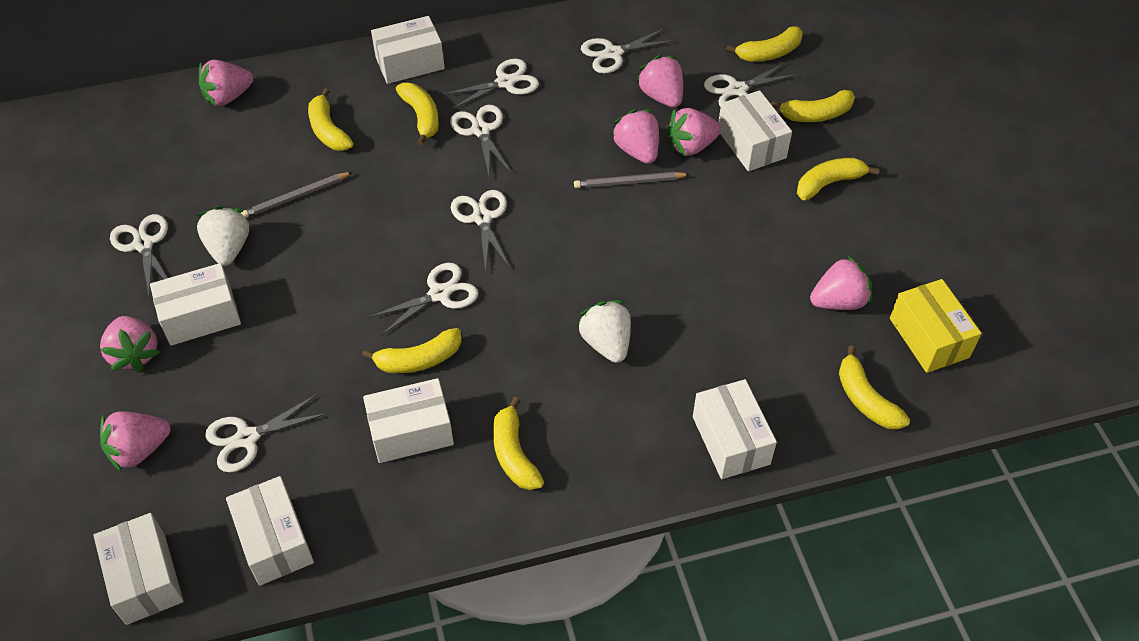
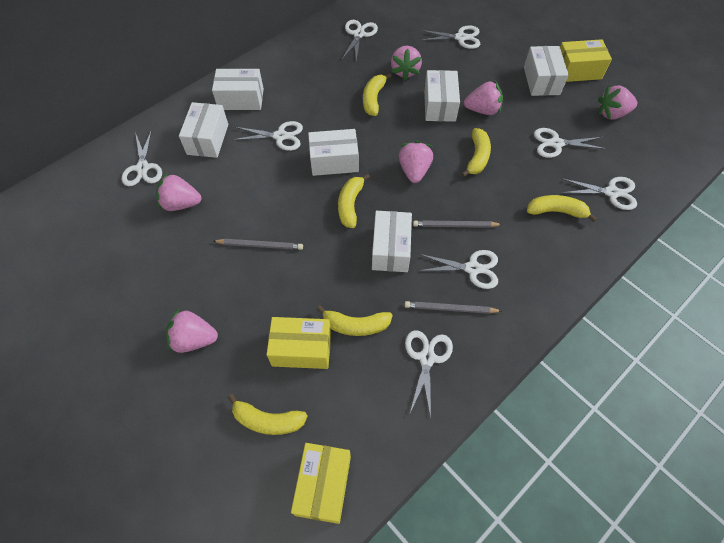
grey pencil: [241,172,352,218] [574,172,690,188] = 2 -> [213,239,303,250] [405,301,502,314] [413,220,503,228] = 3
pink strawberry: [100,316,160,372] [100,411,171,472] [199,60,253,107] [611,109,659,164] [636,55,683,108] [666,108,721,157] [810,255,872,310] = 7 -> [156,173,201,211] [166,309,218,353] [391,46,422,80] [398,141,433,183] [464,81,503,115] [598,85,637,120] = 6
white box: [94,513,184,625] [150,263,241,346] [226,476,314,585] [363,378,454,463] [371,16,444,84] [693,379,777,479] [718,90,792,171] = 7 -> [179,102,228,158] [212,69,264,110] [308,129,359,176] [372,211,412,272] [424,70,460,122] [524,46,569,96] = 6
white strawberry: [196,206,249,266] [577,300,631,363] = 2 -> none = 0
yellow banana: [308,89,353,151] [362,328,461,373] [396,83,439,145] [493,397,544,490] [726,26,803,62] [771,90,855,122] [797,158,879,200] [839,345,910,430] = 8 -> [228,394,308,435] [317,305,392,336] [338,173,370,228] [363,73,392,116] [461,128,491,177] [527,195,597,222] = 6
yellow box: [890,279,982,373] = 1 -> [266,317,331,369] [291,443,351,524] [560,39,612,82] = 3

